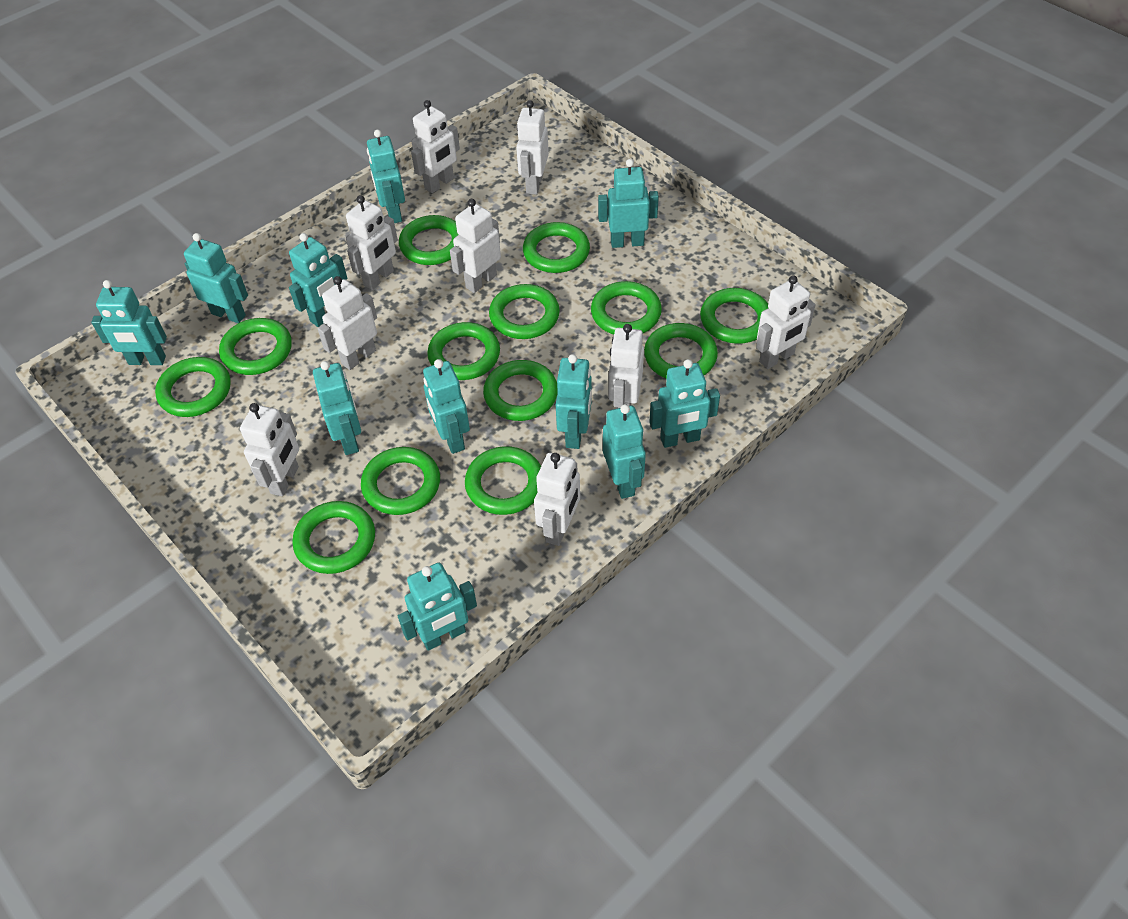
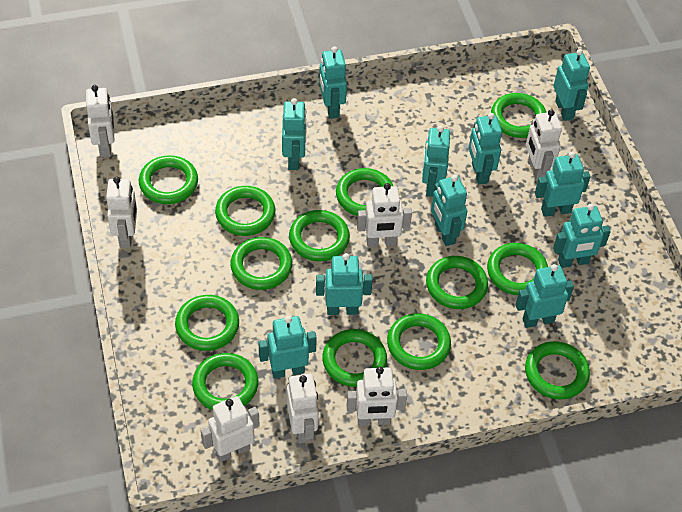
white robot: [240,403,299,496] [318,276,377,370] [346,195,398,290] [411,100,460,193] [450,199,501,293] [516,100,549,195] [534,453,580,546] [608,324,644,409] [756,275,816,369] = 9 -> [86,85,115,158] [106,177,137,248] [201,396,260,462] [287,374,319,443] [347,367,407,426] [357,183,412,247] [526,109,562,181] = 7

